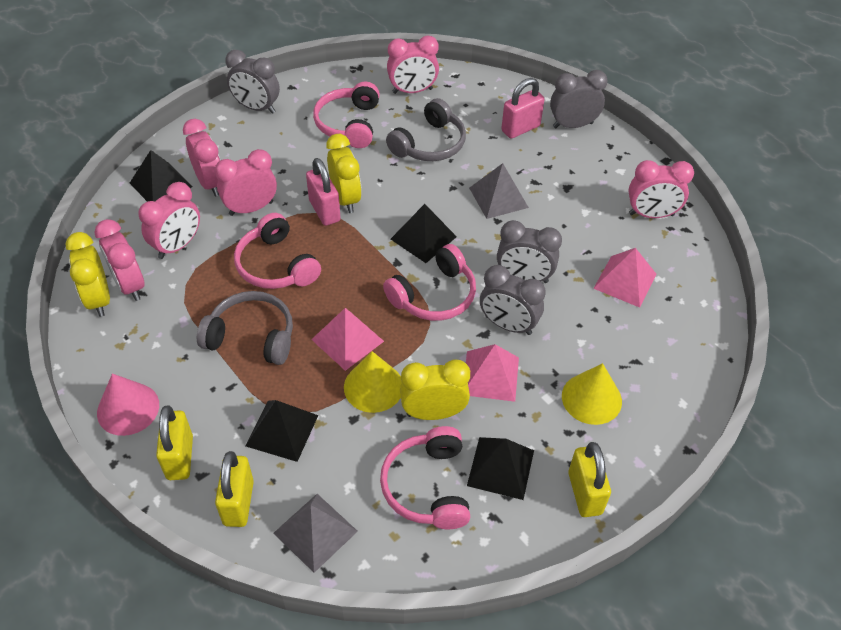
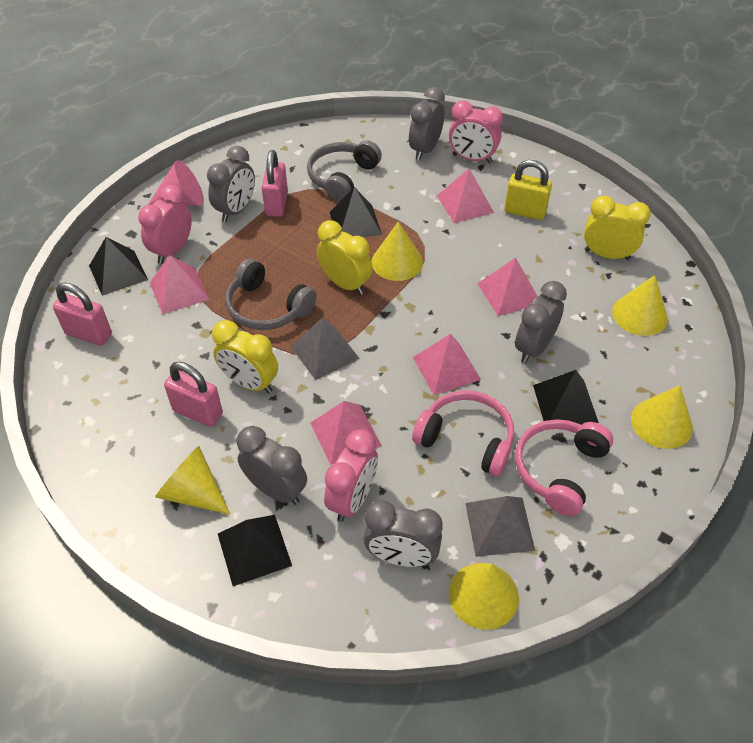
grey clock: [225,50,280,114] [480,265,546,335] [497,220,562,283] [550,70,608,128] = 4 -> [207,146,255,222] [237,426,307,505] [363,500,443,567] [409,87,445,160] [515,281,567,363] = 5
pink clock: [94,219,145,301] [138,182,200,259] [183,119,220,196] [214,149,277,216] [387,36,439,94] [628,160,694,218] = 6 -> [138,185,192,264] [324,429,378,522] [449,100,503,163] = 3
pink headphones: [234,213,321,289] [313,82,380,148] [380,426,470,529] [383,244,476,321] = 4 -> [412,390,514,477] [515,419,613,516] = 2
pink padlock: [306,158,341,226] [501,78,545,139] = 2 -> [53,283,112,346] [164,362,223,427] [262,150,288,217] = 3
pink pyramid: [311,308,384,371] [466,344,519,402] [593,248,657,308] = 3 -> [150,255,210,314] [311,401,382,465] [413,334,481,395] [437,168,494,223] [477,258,538,316] = 5
yellow cone: [344,351,402,413] [562,363,622,425] = 2 -> [155,446,230,515] [371,221,423,281] [449,563,519,630] [612,275,668,336] [631,385,693,449] = 5
yellow padlock: [156,406,193,480] [215,451,254,527] [568,442,611,517] = 3 -> [504,160,552,220] = 1

